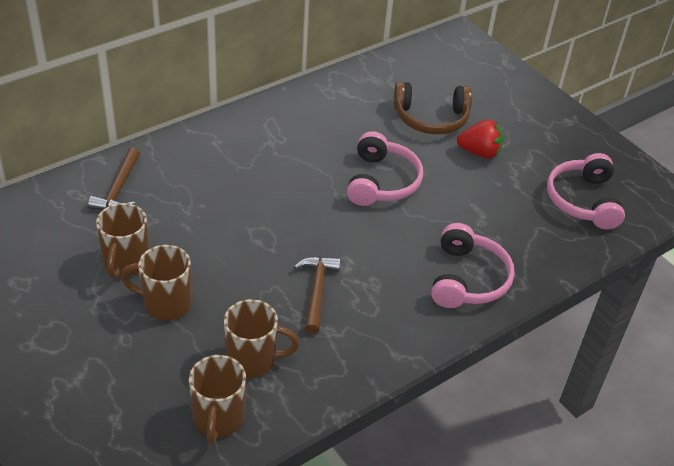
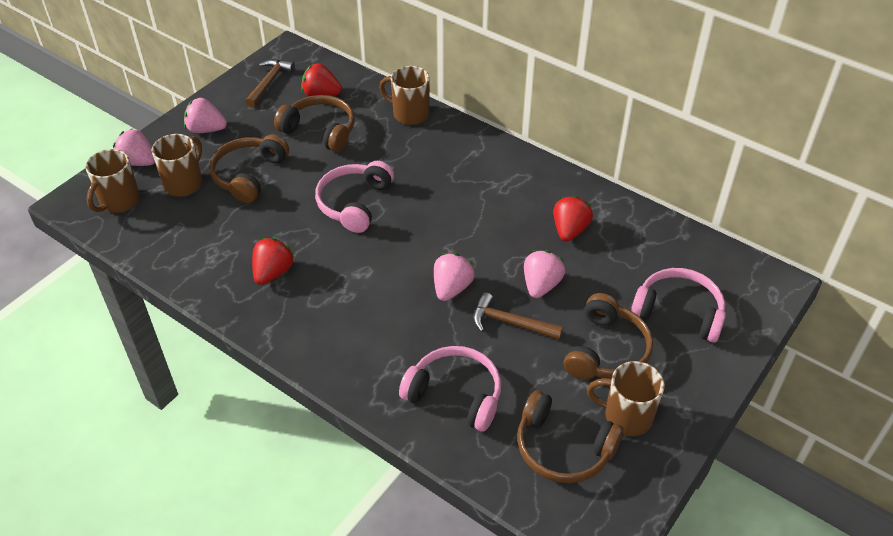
brown headphones: [394,82,472,134] = 1 -> [209,134,289,203] [274,95,355,152] [517,390,624,483] [563,293,653,380] = 4
pink strawberry: none = 0 -> [113,129,155,166] [184,97,227,133] [434,253,475,301] [524,250,565,298] = 4
red strawberry: [457,119,503,159] = 1 -> [252,238,295,285] [301,63,342,96] [553,196,593,242] = 3

